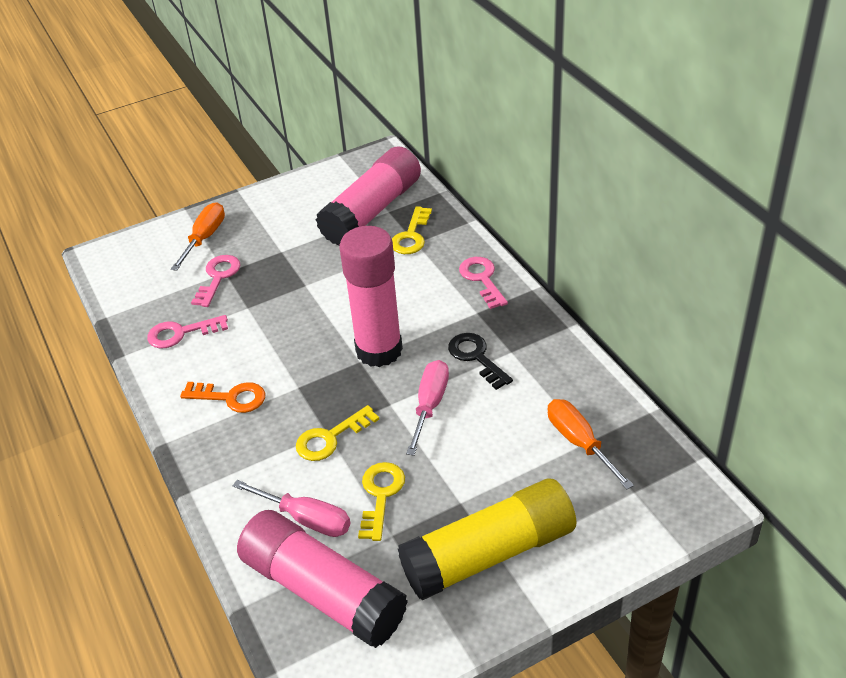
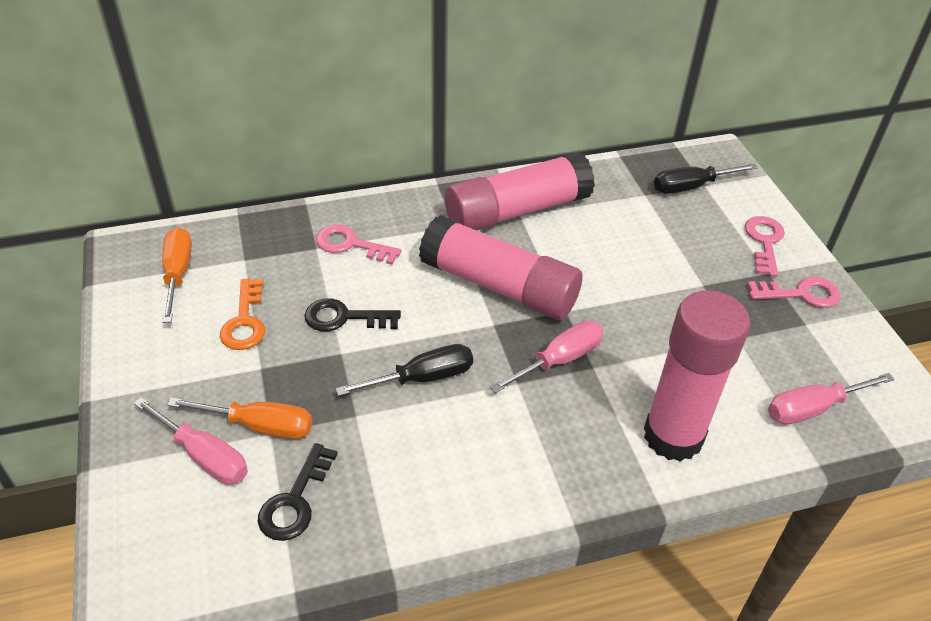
black key: [448,333,513,390] = 1 -> [258,443,338,541] [305,298,401,331] = 2
black screwdriver: none = 0 -> [336,344,473,396] [654,163,758,194] = 2
pink screwdriver: [233,480,351,537] [406,360,449,456] = 2 -> [133,397,248,485] [490,321,604,393] [768,373,895,424] = 3
yellow glue stick: [398,479,576,600] = 1 -> none = 0
yellow key: [296,405,379,461] [358,462,405,541] [392,206,432,254] = 3 -> none = 0

